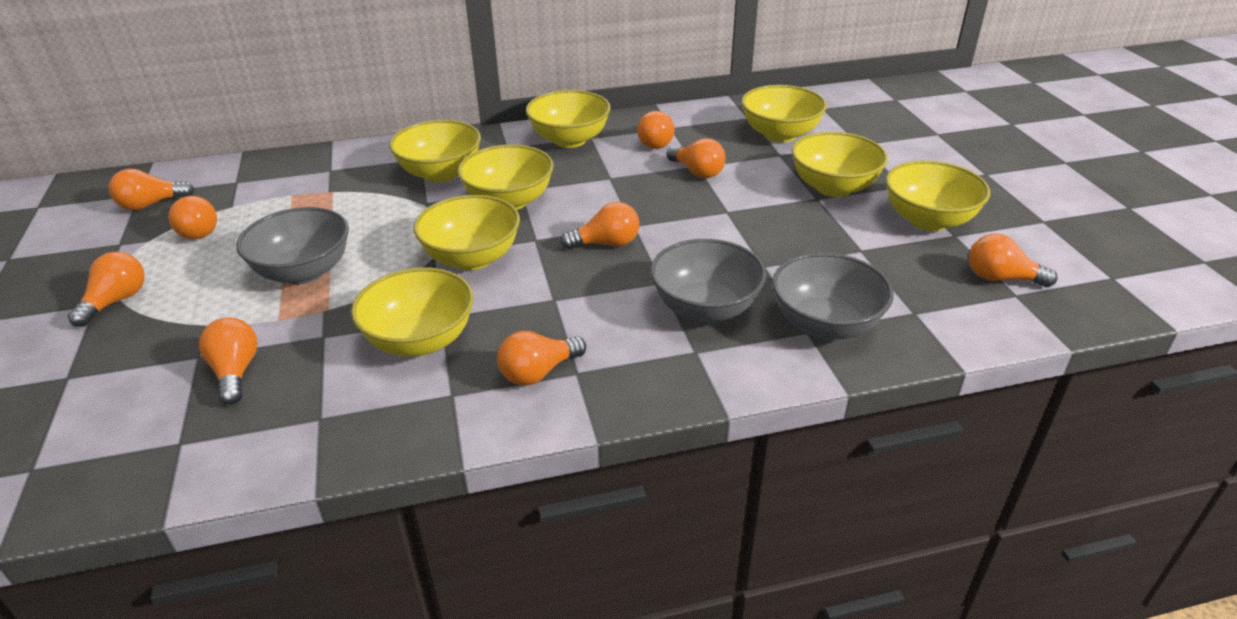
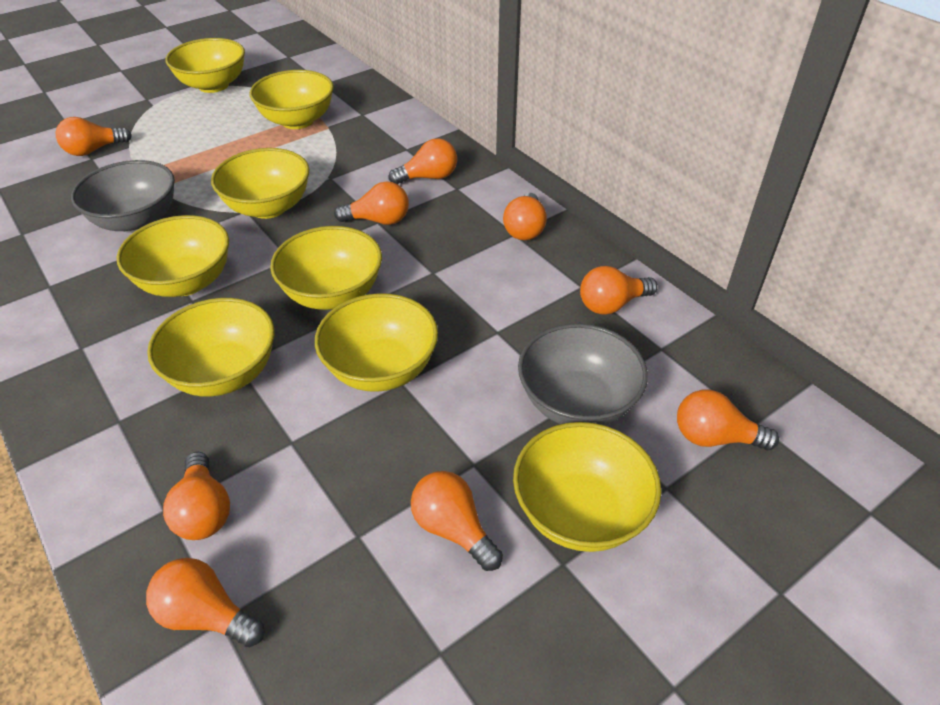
grey bowl: [237,207,349,284] [651,239,766,323] [772,253,894,340] = 3 -> [71,160,175,233] [518,324,648,426] = 2

